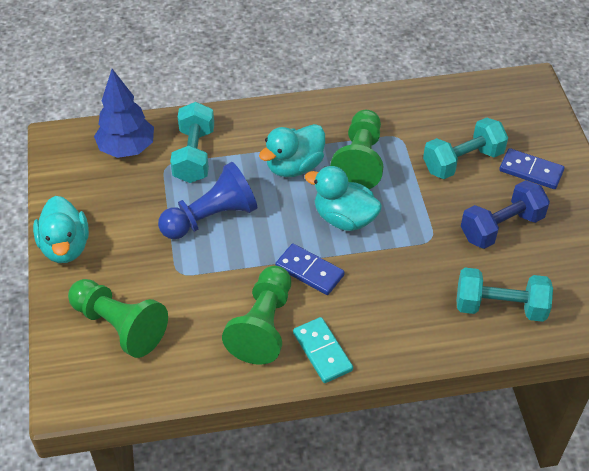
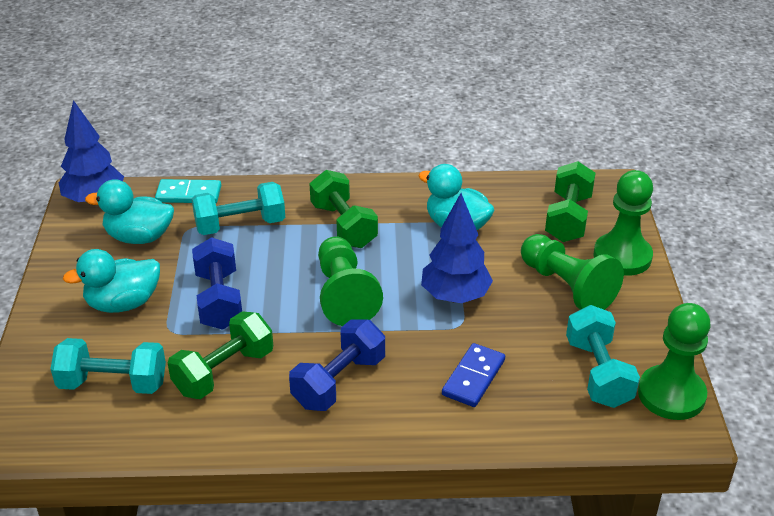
blue domino: [275,243,345,295] [499,148,565,189] = 2 -> [442,343,505,407] = 1
blue dumbbell: [461,180,550,249] = 1 -> [192,237,242,330] [289,320,385,411] = 2
blue pawn: [158,162,257,239] = 1 -> none = 0
blue tree: [94,69,154,158] = 1 -> [59,100,124,205] [421,193,493,303] = 2
green dumbbell: none = 0 -> [168,311,273,399] [309,170,378,248] [545,161,596,242] = 3
green pawn: [68,279,168,358] [222,266,291,365] [330,110,383,189] = 3 -> [318,236,383,326] [521,234,624,310] [593,170,653,276] [638,303,711,420] = 4

